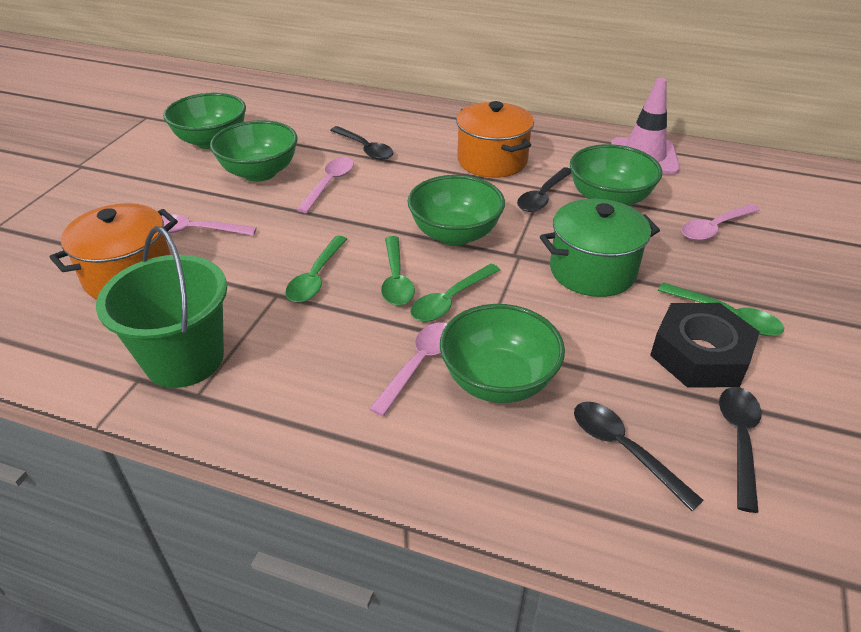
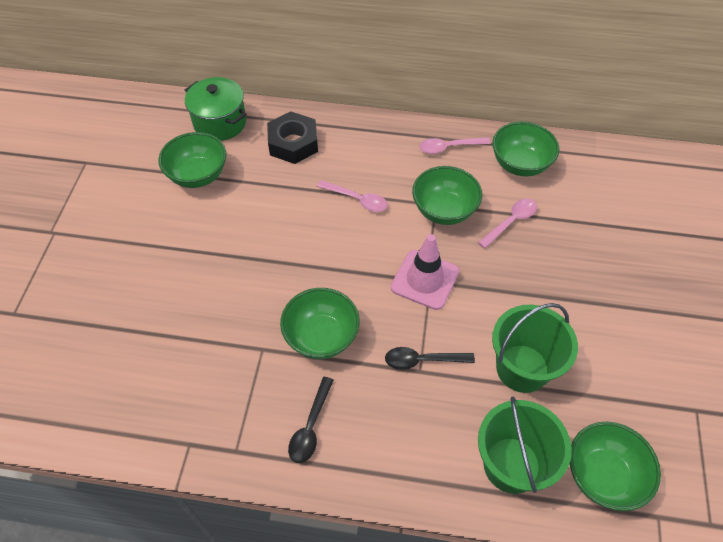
black spoon: [330,126,393,160] [517,167,572,212] [574,402,704,511] [719,387,761,513] = 4 -> [288,377,334,463] [385,347,475,370] = 2
green bucket: [96,226,227,388] = 1 -> [478,396,572,494] [492,303,578,393] = 2
green spoon: [285,236,347,302] [381,236,415,305] [410,264,500,322] [658,282,784,336] = 4 -> none = 0
orange pot: [50,203,178,299] [456,101,534,178] = 2 -> none = 0
pink spoon: [161,214,257,236] [297,157,354,213] [369,322,447,416] [681,204,760,241] = 4 -> [317,180,388,212] [419,137,491,154] [478,199,537,248] = 3

